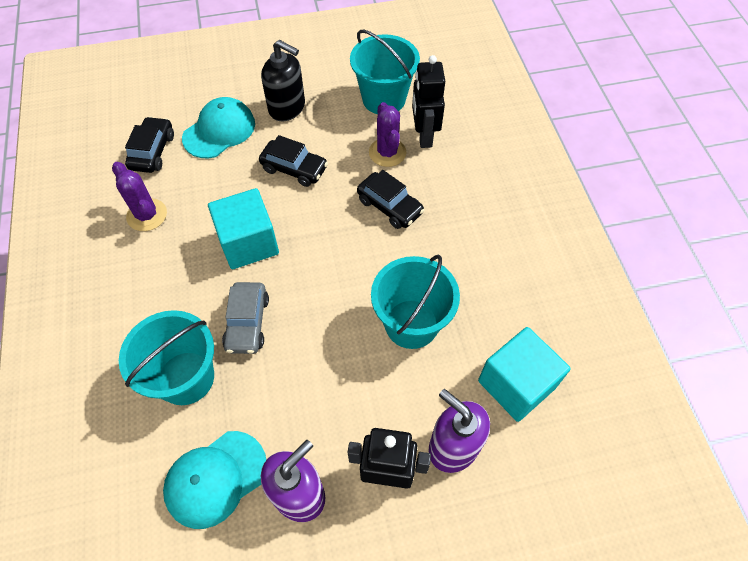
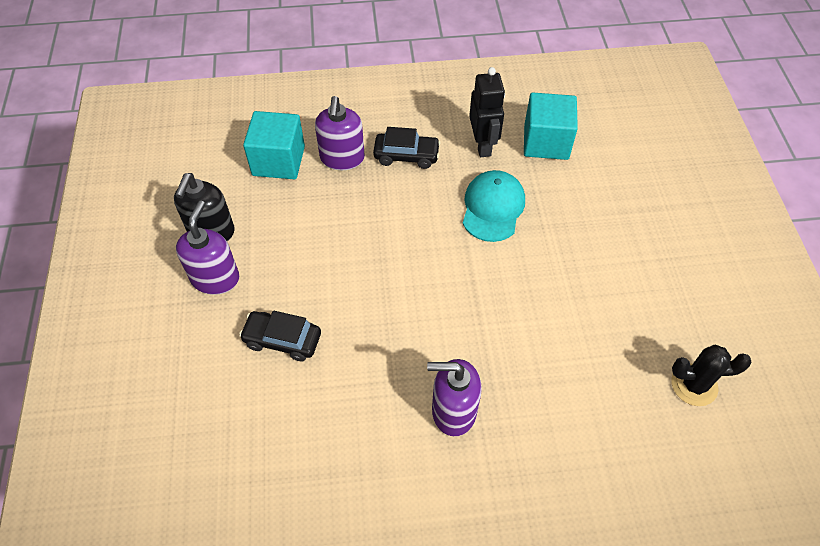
black cactus: none = 0 -> [671,344,752,406] = 1
black car: [125,117,174,173] [259,135,328,187] [357,170,425,229] = 3 -> [239,311,321,361] [373,127,440,169] = 2
black robot: [348,428,431,489] [412,55,445,148] = 2 -> [469,67,505,157] = 1
grey car: [222,282,269,354] = 1 -> none = 0
purple cactus: [112,162,167,231] [369,102,406,167] = 2 -> none = 0
purple soap dispenser: [261,440,325,522] [429,389,490,473] = 2 -> [176,201,239,295] [315,96,365,170] [427,359,482,436] = 3
turquoise bucket: [119,310,214,405] [350,29,420,114] [371,255,460,349] = 3 -> none = 0
turquoise cap: [163,431,266,529] [182,97,255,159] = 2 -> [463,170,525,242] = 1

